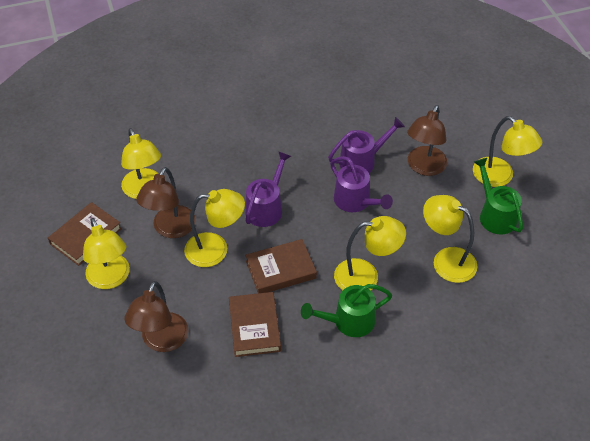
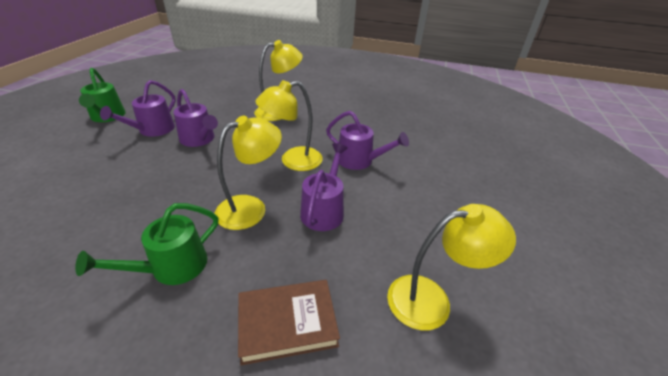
brown book: [48,202,122,266] [229,292,281,357] [245,239,317,293] = 3 -> [238,280,340,365] = 1
brown lamp: [124,281,188,352] [136,167,196,238] [407,105,447,176] = 3 -> none = 0
purple watering can: [245,151,291,227] [328,117,405,173] [330,156,393,212] = 3 -> [100,80,176,137] [173,89,218,147] [300,143,348,231] [326,111,409,170] = 4
yellow lamp: [83,218,130,289] [121,128,161,199] [184,189,245,267] [334,216,406,291] [423,195,477,283] [473,116,542,187] = 6 -> [215,116,282,230] [254,40,303,121] [255,80,322,171] [387,204,516,330] = 4

